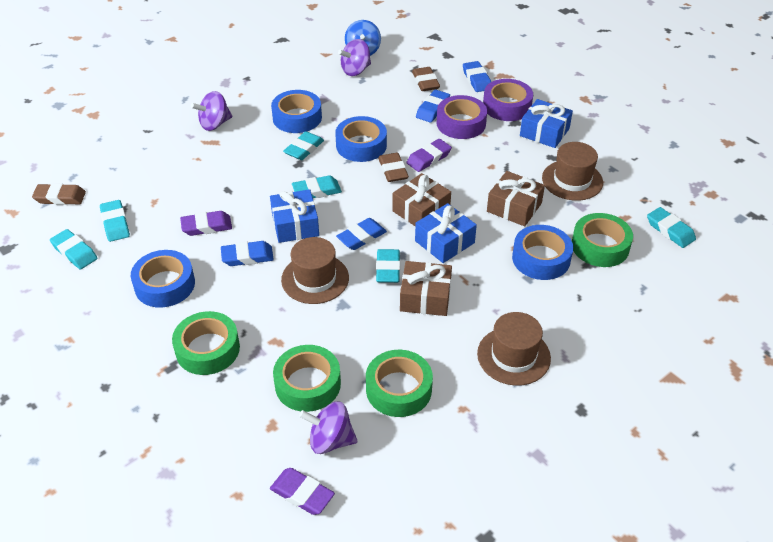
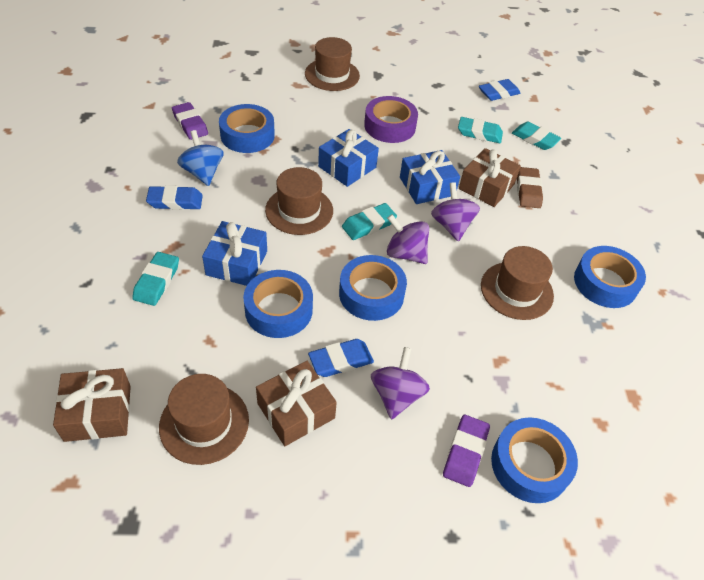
blue eraser: [221,241,274,266] [336,218,387,250] [416,90,450,123] [463,61,491,92] = 4 -> [146,185,203,210] [308,339,374,377] [479,79,521,101] = 3
blue tape: [131,250,195,308] [271,90,322,133] [335,116,387,162] [512,225,573,280] = 4 -> [219,104,275,153] [243,270,313,338] [339,255,407,321] [491,417,578,503] [574,246,646,308] = 5
brown eraser: [32,183,86,205] [378,153,409,182] [412,67,440,91] = 3 -> [517,167,543,208] = 1
brown hat: [281,237,349,304] [477,312,551,386] [542,142,603,201] = 3 -> [159,374,249,465] [265,167,333,235] [305,37,360,91] [481,246,554,320] = 4
green tape: [172,311,240,375] [273,345,341,412] [366,350,433,417] [572,213,633,267] = 4 -> none = 0
purple eraser: [180,211,232,236] [270,468,335,515] [406,139,452,172] = 3 -> [172,102,208,140] [443,415,490,487] = 2
purple tape: [437,95,487,139] [483,79,533,121] = 2 -> [364,96,418,143] = 1
turquoise eraser: [50,229,98,269] [100,200,130,242] [283,131,324,160] [292,175,342,198] [376,249,400,283] [647,207,696,248] = 6 -> [132,252,179,306] [342,203,397,240] [458,117,503,143] [512,122,561,150] = 4

